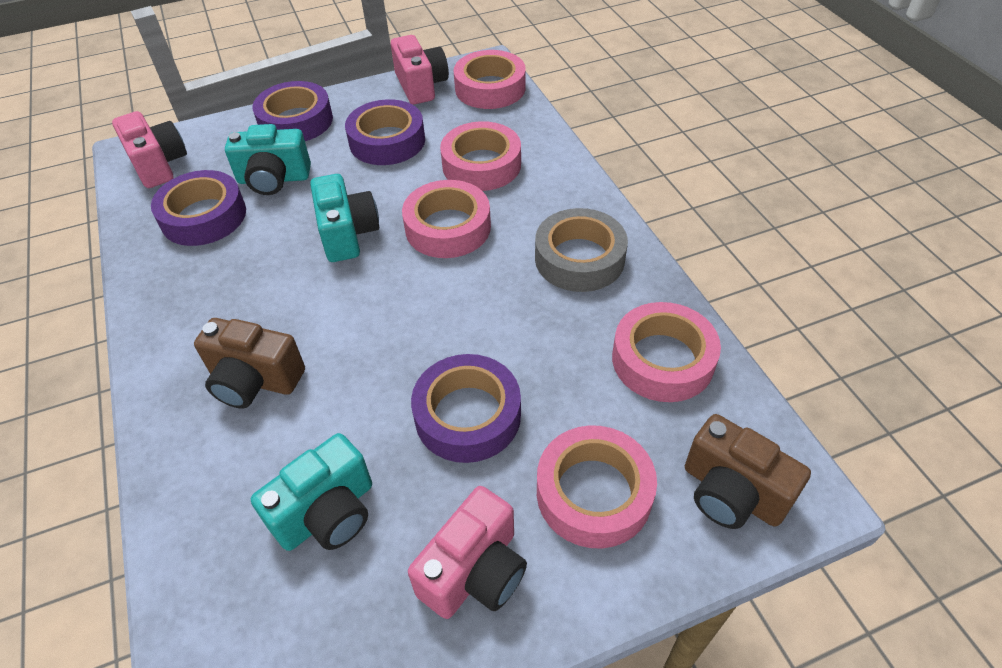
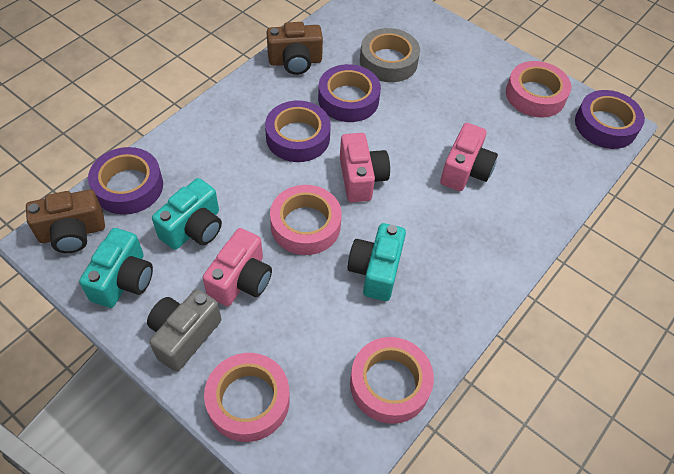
grey camera: none = 0 -> [147,289,221,372] = 1
pink tape: [402,180,491,258] [440,121,521,191] [454,50,526,109] [537,425,657,549] [612,302,721,402] = 5 -> [204,353,290,442] [270,185,342,255] [350,337,434,424] [506,61,571,118] = 4

